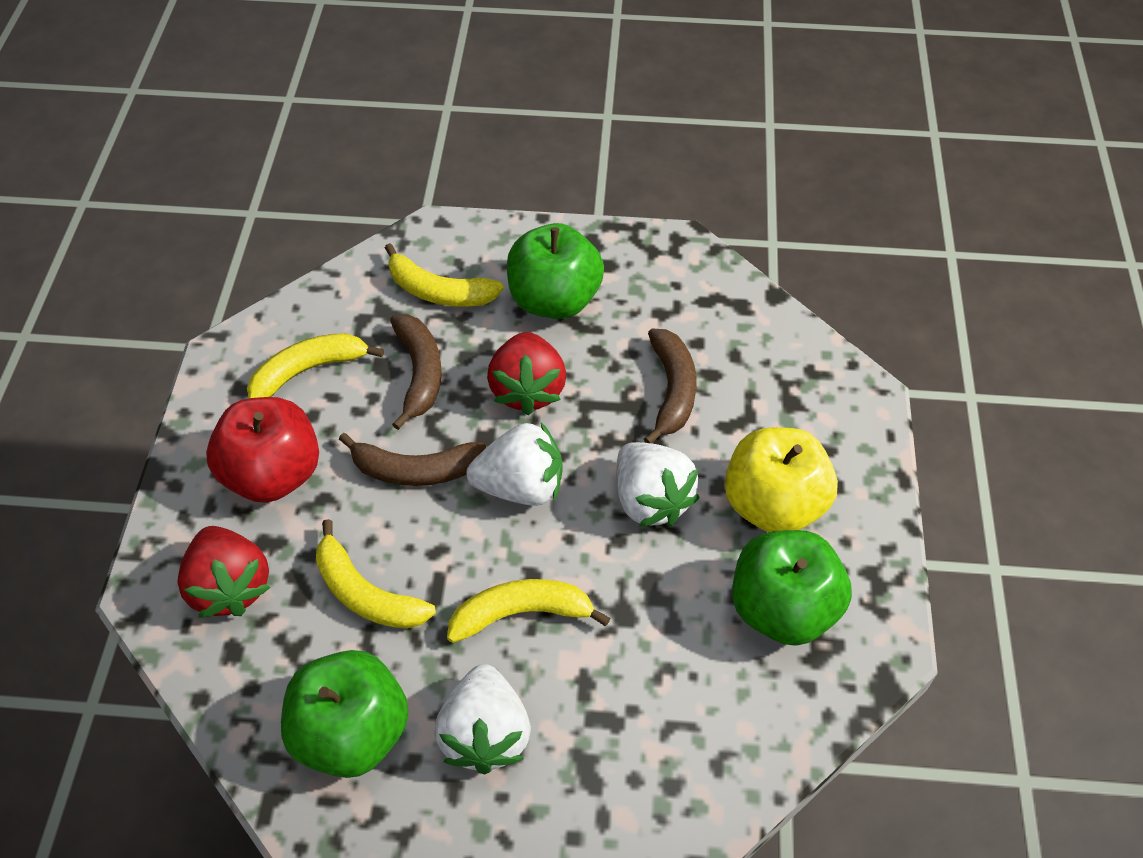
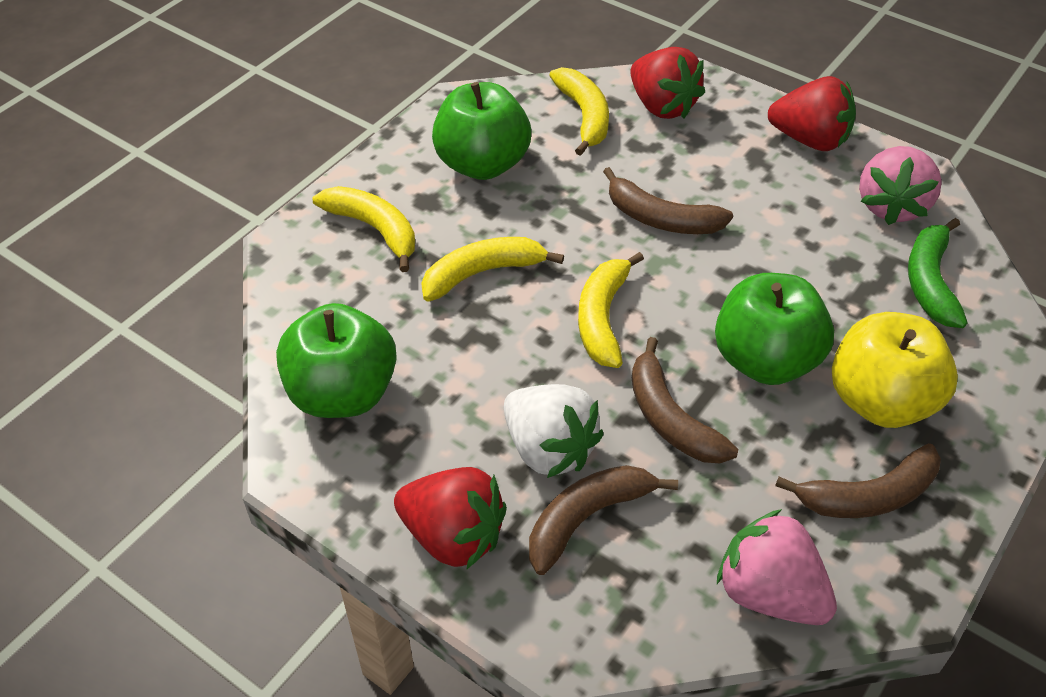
brown banana: [339,433,486,486] [390,314,442,430] [644,329,697,443] = 3 -> [529,465,678,575] [603,167,733,234] [632,337,738,463] [775,443,941,518] = 4
green banana: none = 0 -> [908,218,968,328] = 1
pink strawberry: none = 0 -> [717,509,837,625] [859,146,942,225] = 2
red apple: [206,397,319,503] = 1 -> none = 0
red strawberry: [178,526,270,618] [487,332,566,415] = 2 -> [394,467,507,570] [630,47,705,119] [768,76,856,151] = 3
white strawberry: [435,664,531,775] [466,421,563,506] [617,442,700,527] = 3 -> [504,384,604,478] = 1

